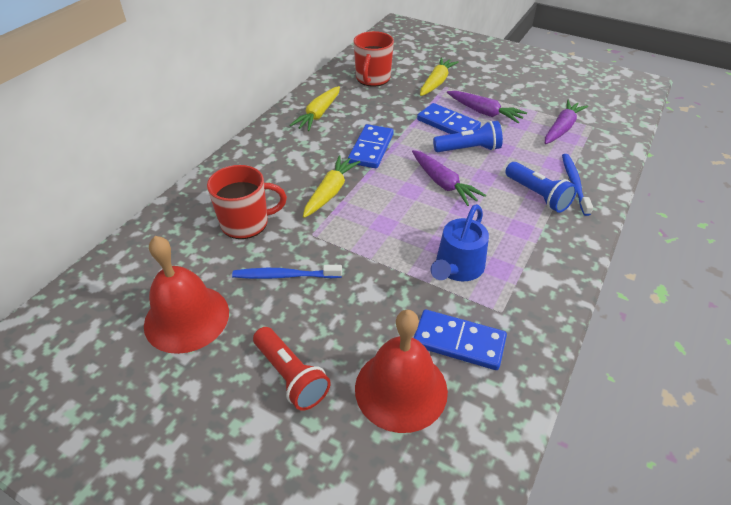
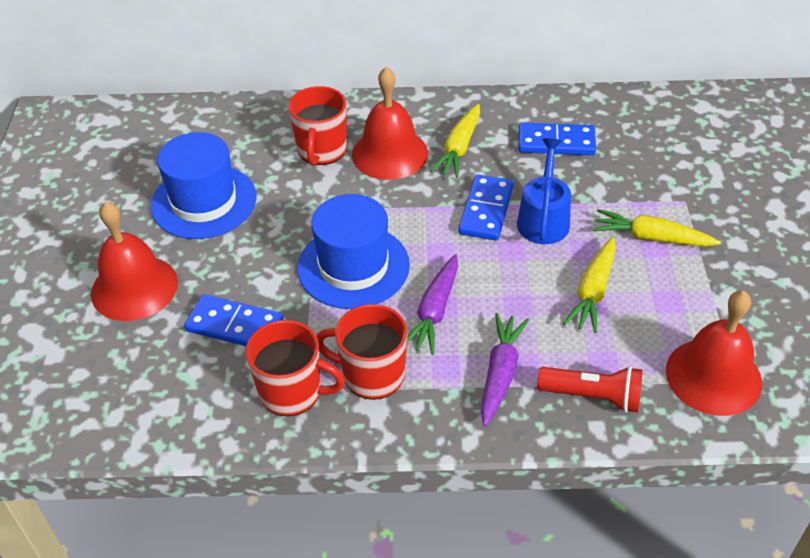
blue flashlight: [433,121,503,152] [505,162,577,213] = 2 -> none = 0
blue hat: none = 0 -> [151,132,256,239] [297,194,410,309] = 2
blue toothbrush: [232,265,342,279] [562,154,593,216] = 2 -> none = 0
purple carrot: [412,150,486,206] [447,91,527,123] [545,100,588,144] = 3 -> [407,254,458,355] [481,313,529,426] = 2
red bell: [144,236,229,354] [355,310,448,433] = 2 -> [91,202,178,321] [352,67,428,180] [666,290,762,416] = 3
red mug: [207,165,287,239] [353,31,394,87] = 2 -> [246,320,345,416] [288,86,347,166] [316,304,407,400] = 3

